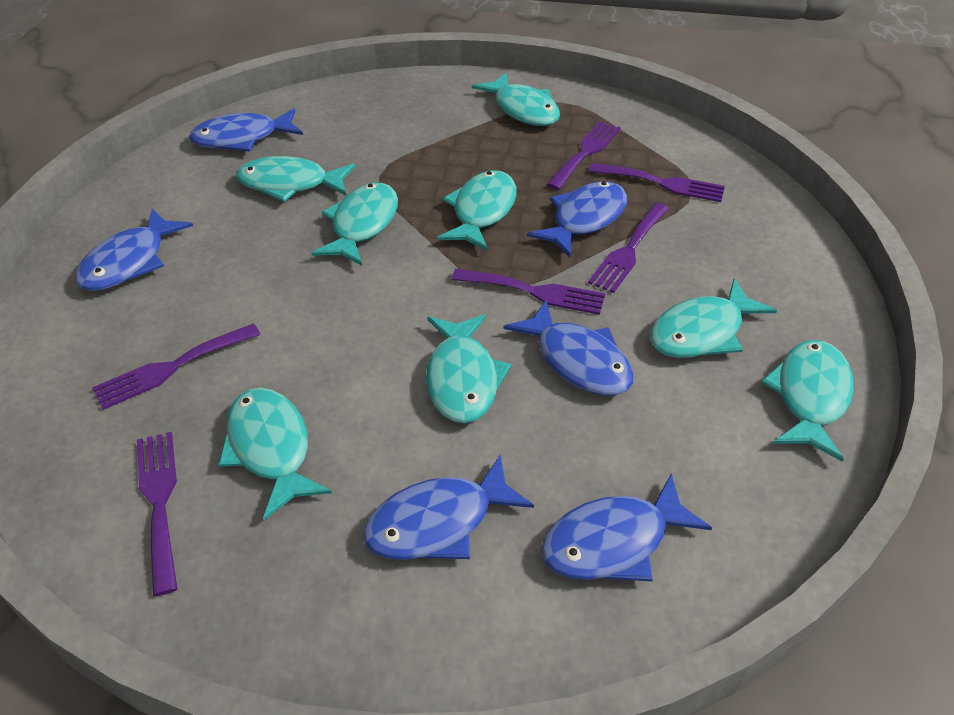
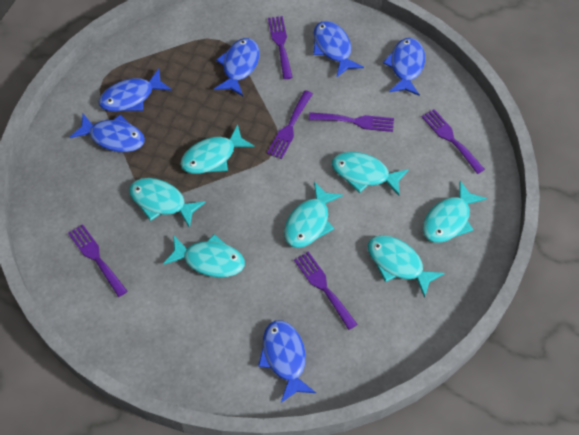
turquoise fish: [218,388,332,520] [236,156,355,202] [311,183,398,266] [426,314,511,423] [437,170,517,251] [472,72,560,126] [650,278,777,358] [761,340,854,462] = 8 -> [129,178,206,228] [163,234,245,278] [180,125,254,174] [284,182,343,248] [332,152,409,196] [368,235,445,298] [423,181,487,243] = 7

